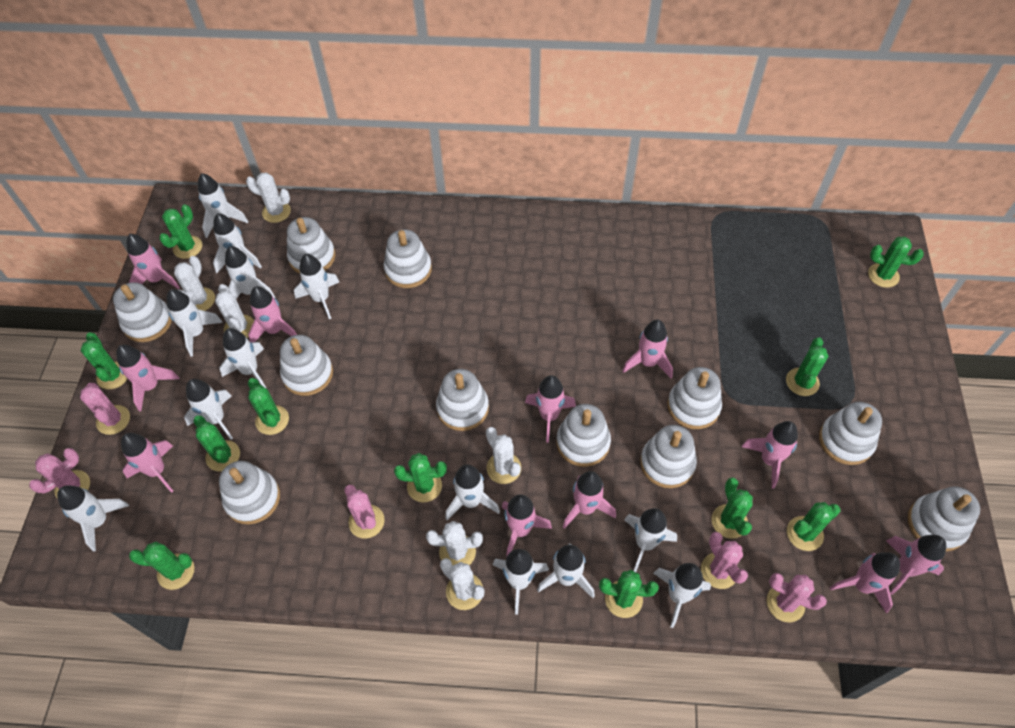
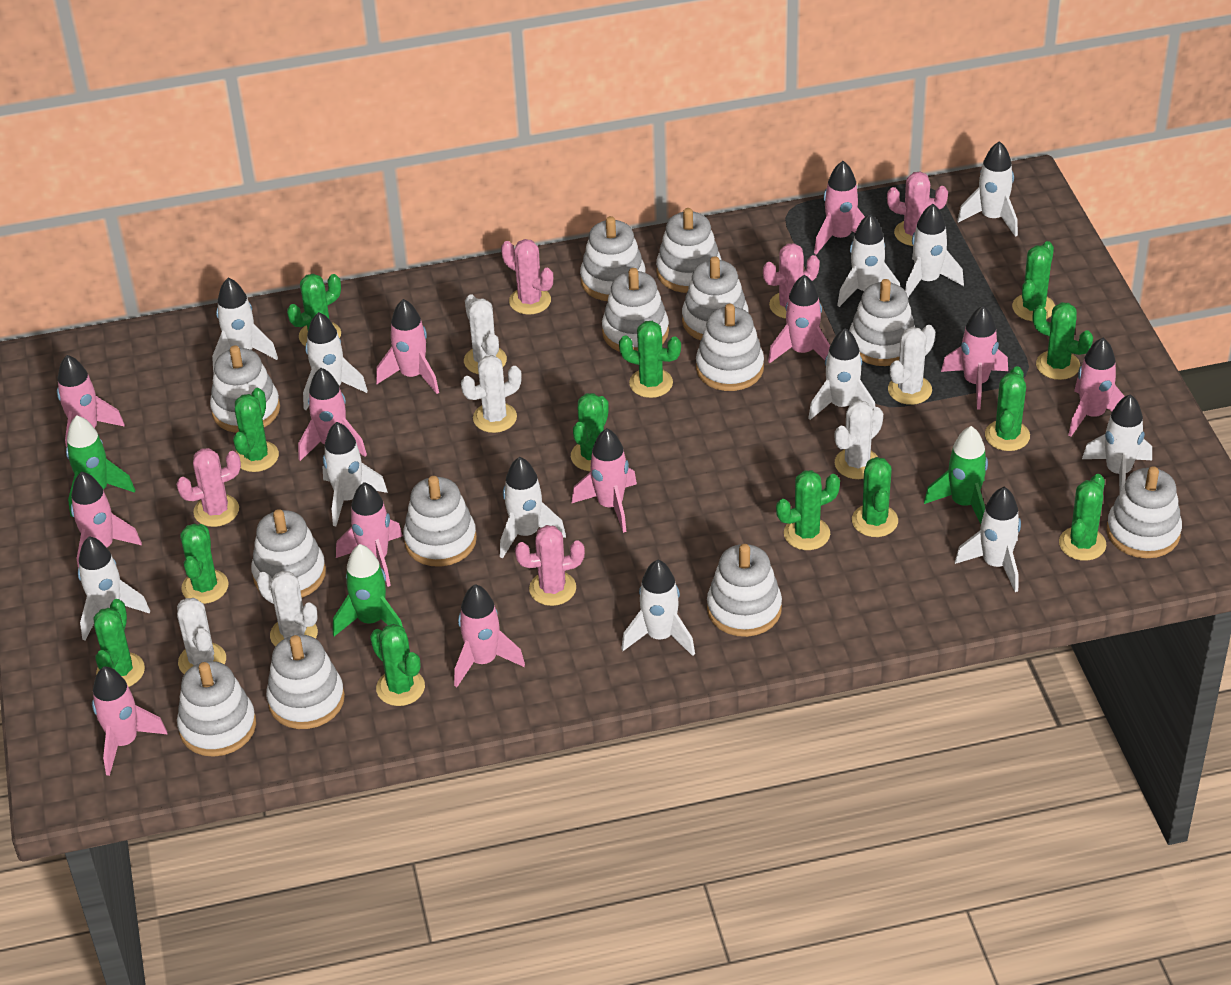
green cactus: [81,332,127,389] [129,542,194,590] [159,204,202,259] [193,415,240,471] [248,378,289,435] [394,453,447,503] [599,570,659,618] [711,477,753,539] [786,337,828,396] [787,502,840,551] [868,236,924,288] = 11 -> [94,599,145,687] [180,523,228,604] [233,388,279,472] [287,274,341,347] [370,624,425,706] [571,393,609,471] [619,321,681,398] [776,470,840,550] [852,457,898,537] [985,366,1030,451] [1012,241,1055,321] [1033,302,1093,380] [1059,474,1106,561] = 13
green rocket: none = 0 -> [66,415,135,517] [333,544,403,636] [924,426,988,524] = 3
pink rocket: [116,345,179,411] [121,433,173,493] [126,234,180,289] [248,286,297,342] [502,494,552,558] [525,375,576,443] [563,471,616,529] [622,319,673,378] [742,421,798,489] [830,552,900,613] [886,535,946,595] = 11 -> [57,355,125,448] [71,472,142,568] [92,666,167,776] [298,368,367,461] [336,482,403,587] [376,299,439,394] [454,584,525,687] [571,428,637,533] [768,275,830,364] [814,161,865,254] [941,306,1008,410] [1068,338,1125,437] = 12
white rocket: [57,485,129,551] [167,289,223,357] [184,379,233,439] [198,173,248,238] [213,213,262,273] [219,328,267,389] [225,246,275,298] [294,254,339,319] [445,464,500,520] [493,549,549,615] [537,544,595,598] [624,508,677,572] [653,563,711,628] = 13 -> [78,536,150,640] [212,277,278,372] [303,312,368,410] [323,422,388,526] [500,457,566,559] [621,560,695,656] [808,328,875,420] [837,214,900,307] [905,204,964,297] [955,487,1021,592] [957,141,1018,237] [1082,394,1152,491] = 12
white stacking toy: [113,282,172,342] [219,461,280,524] [280,335,333,396] [287,217,336,274] [384,229,432,288] [436,369,489,431] [557,404,611,467] [640,425,697,488] [668,367,722,429] [819,402,882,465] [908,486,980,552] = 11 -> [177,661,256,757] [210,345,280,433] [251,509,326,598] [266,635,345,729] [403,476,477,567] [580,216,646,301] [602,268,669,352] [656,208,721,293] [682,256,749,341] [696,304,764,391] [707,544,782,637] [849,279,915,366] [1107,466,1182,558] = 13

